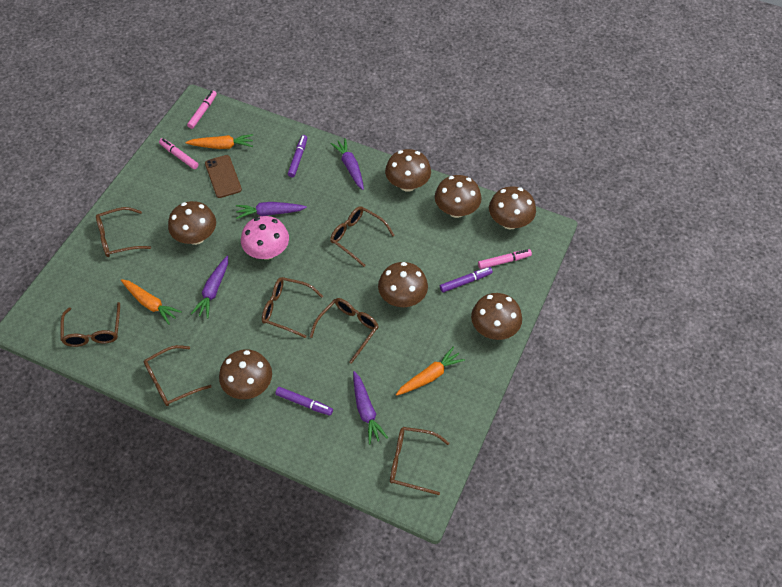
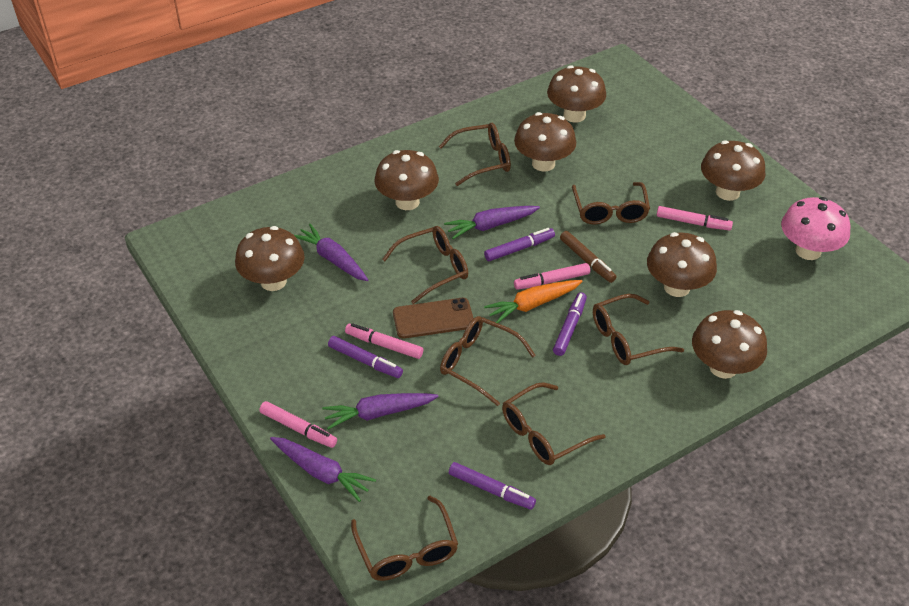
brown marker: none = 0 -> [560,231,617,283] = 1
orange carrot: [121,279,182,325] [185,134,253,149] [396,347,465,395] = 3 -> [484,280,583,323] = 1
pink marker: [159,138,198,169] [187,91,217,129] [478,249,532,269] = 3 -> [259,401,337,448] [345,323,423,359] [514,263,590,290] [657,206,733,231] = 4
purple marker: [275,387,333,416] [288,135,307,177] [440,267,493,293] = 3 -> [328,336,403,378] [449,462,536,510] [484,228,555,261] [553,292,587,356] = 4

